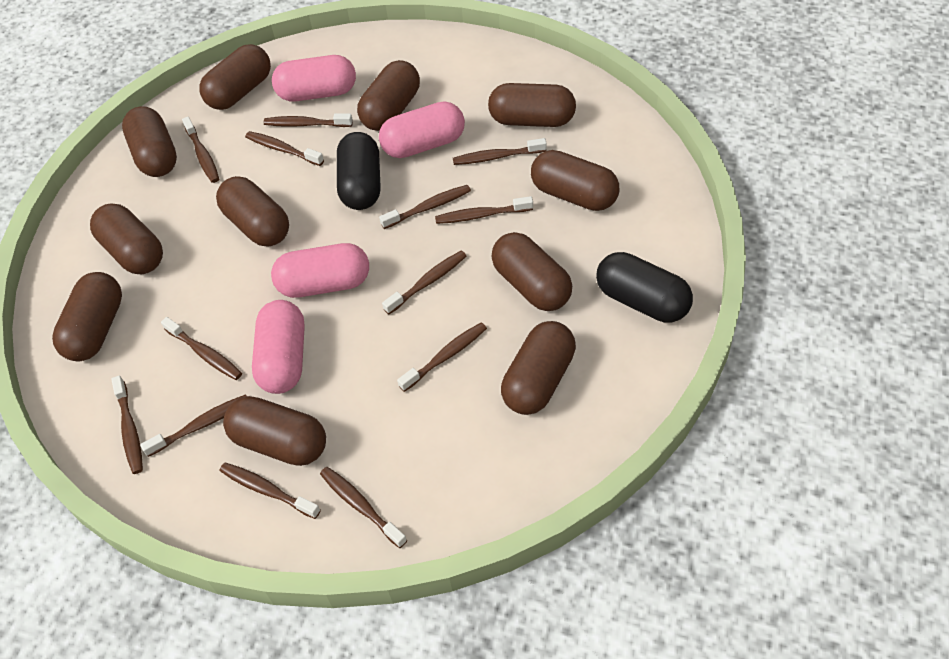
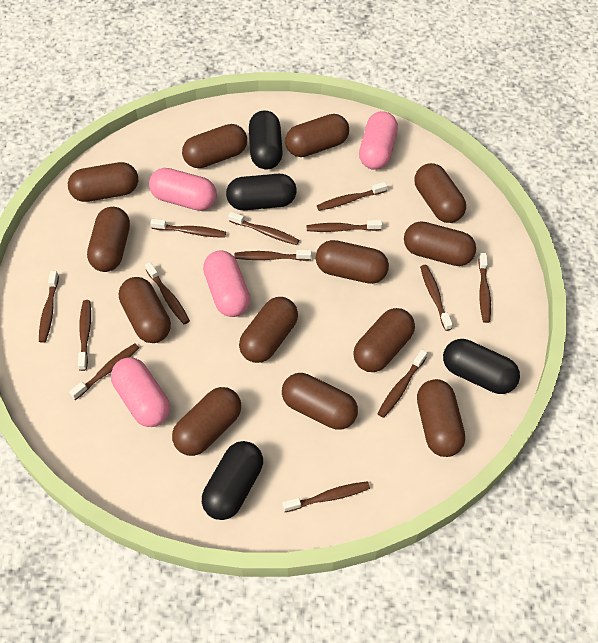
black capsule: [337,132,380,210] [596,252,693,323] = 2 -> [202,441,263,520] [226,174,297,210] [249,111,283,170] [443,339,520,394] = 4
brown capsule: [52,272,122,361] [90,203,163,274] [122,106,177,177] [199,44,271,110] [216,176,289,247] [223,396,326,466] [357,60,420,131] [488,83,576,127] [492,232,572,311] [501,321,576,415] [531,150,619,211] = 11 -> [68,162,138,202] [87,207,130,272] [119,277,171,343] [172,387,241,456] [182,124,247,168] [239,297,298,363] [282,373,358,430] [285,114,349,157] [316,240,389,284] [353,308,415,372] [404,221,476,266] [414,163,466,223] [417,379,465,457] = 13

